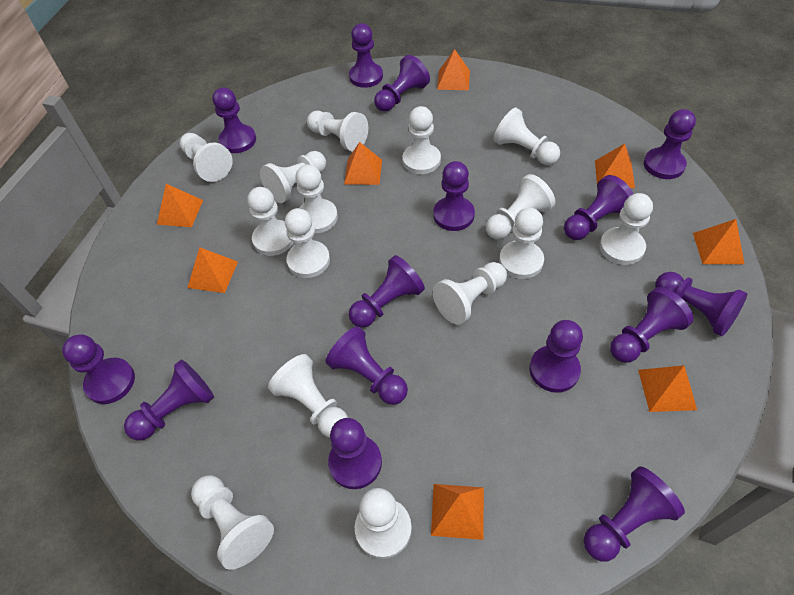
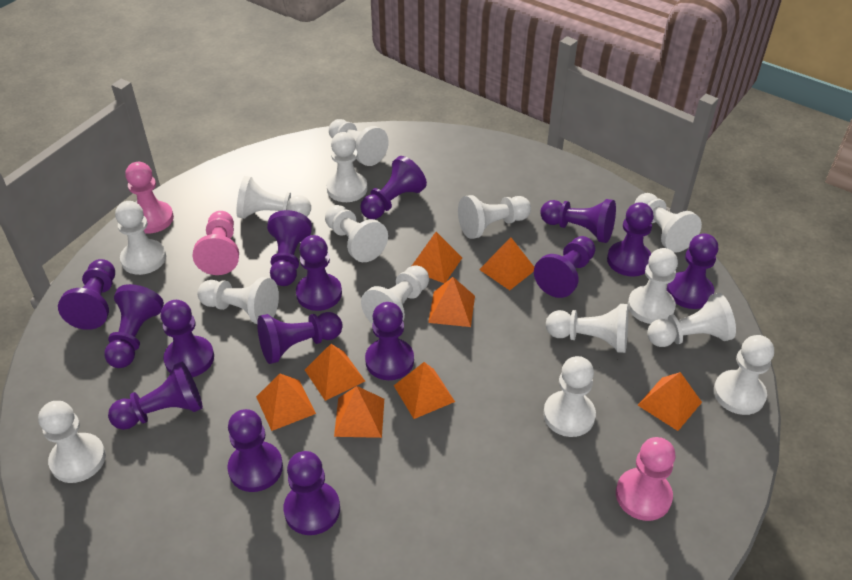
pink pawn: none = 0 -> [125,162,174,234] [192,211,239,275] [616,437,675,521] = 3

